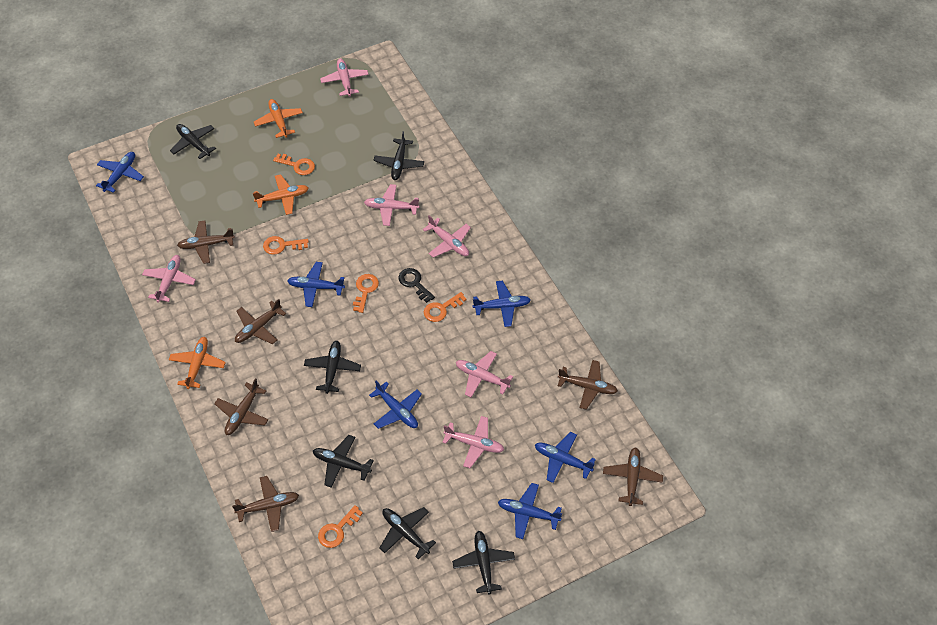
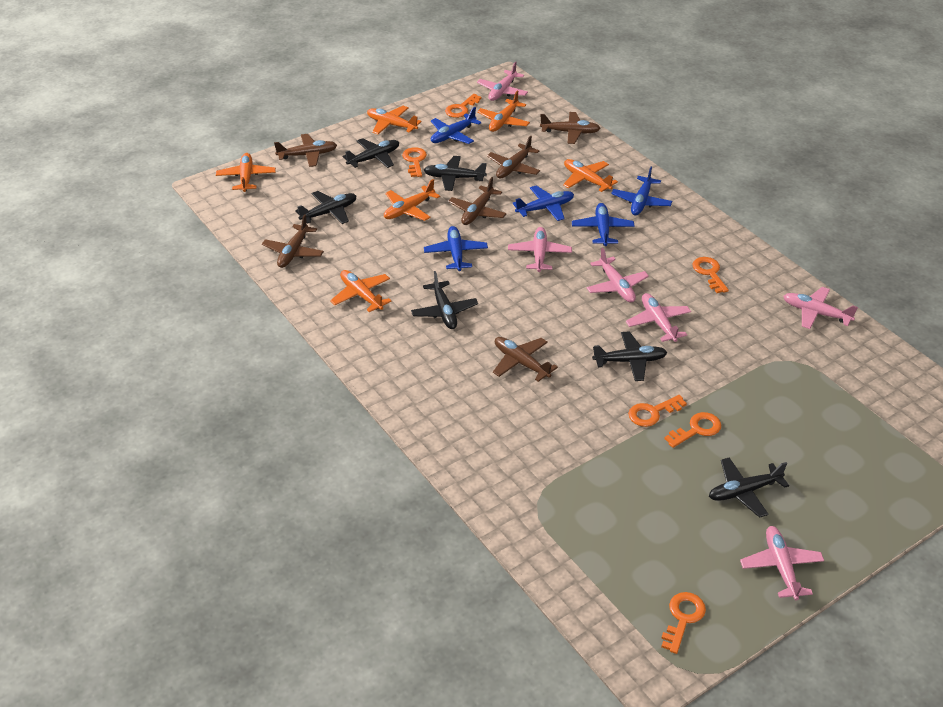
black key: [399,268,435,303] = 1 -> none = 0
blue plane: [96,152,144,193] [287,262,345,307] [369,381,422,429] [472,281,531,327] [498,483,562,539] [535,432,596,483] = 6 -> [424,226,488,271] [431,107,482,144] [512,186,574,221] [572,203,634,246] [611,167,672,215] = 5
orange key: [263,236,309,255] [273,154,315,175] [318,505,363,548] [353,274,379,313] [424,292,467,322] = 5 -> [402,147,427,177] [445,94,482,118] [628,395,687,427] [661,592,706,654] [664,412,721,448] [692,257,729,293] = 6
orange plane: [169,337,226,389] [253,174,309,215] [254,99,303,138] = 3 -> [216,153,276,192] [330,270,392,312] [367,106,422,134] [384,179,440,221] [477,90,530,132] [563,159,618,192] = 6

